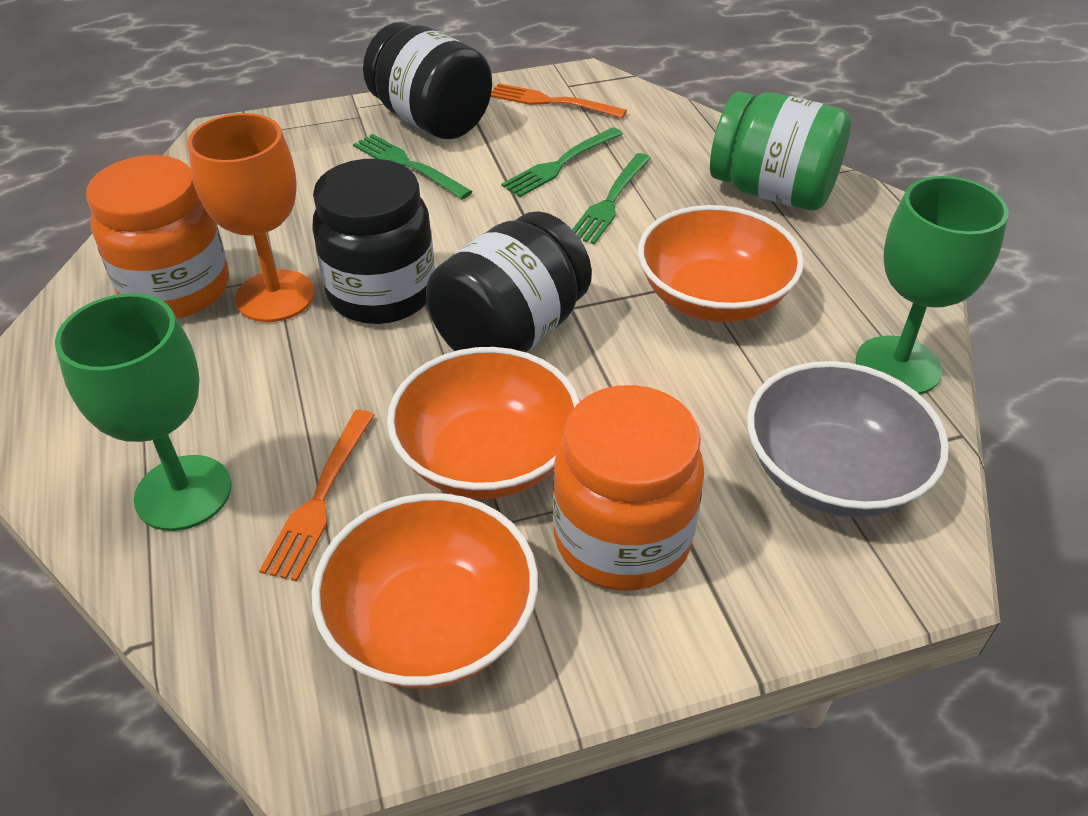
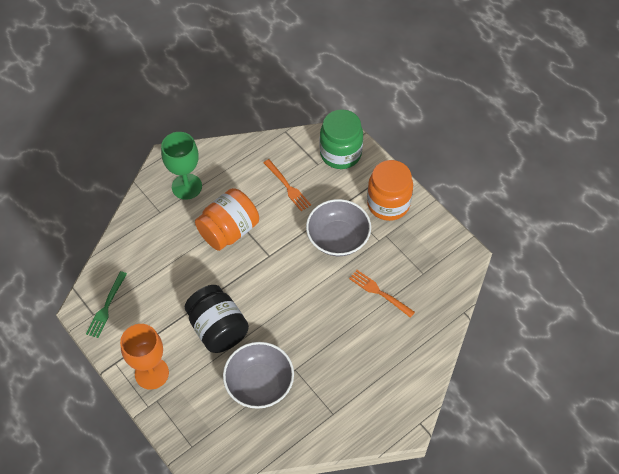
black jar: [312,159,435,324] [363,22,492,139] [426,211,592,353] = 3 -> [185,285,249,353] = 1
green fork: [353,134,473,199] [501,127,623,197] [572,153,651,244] = 3 -> [86,271,127,338] = 1
green goblet: [55,293,231,531] [856,176,1009,395] = 2 -> [161,132,202,200] = 1
grey bowl: [747,361,949,517] = 1 -> [223,342,294,409] [306,199,371,256] = 2
orange bowl: [312,493,538,689] [387,347,580,499] [638,205,804,322] = 3 -> none = 0

